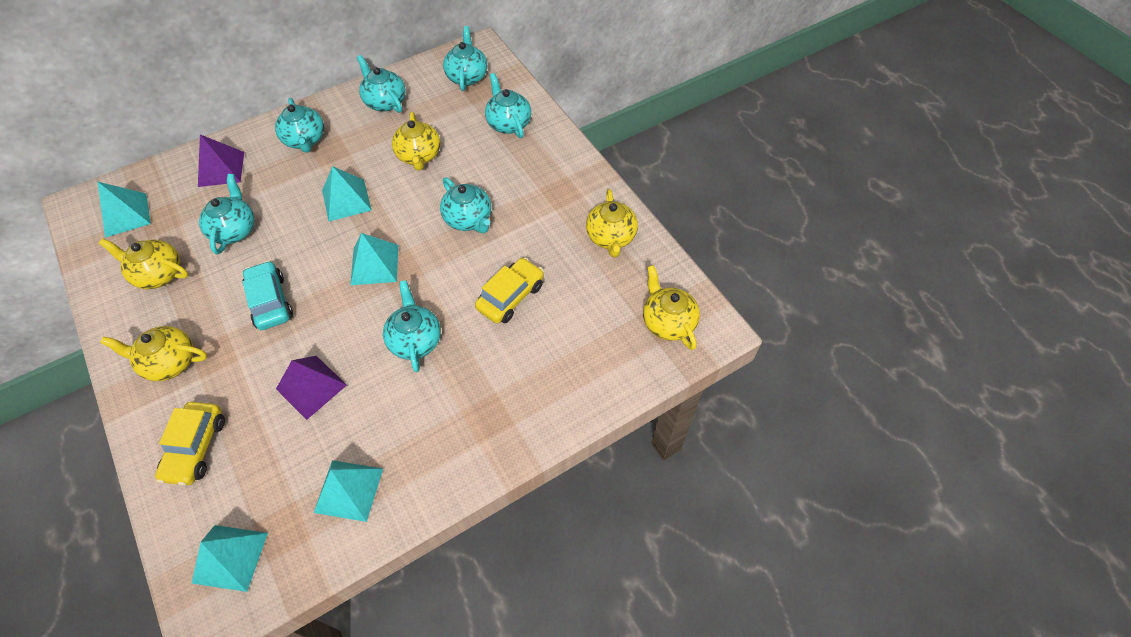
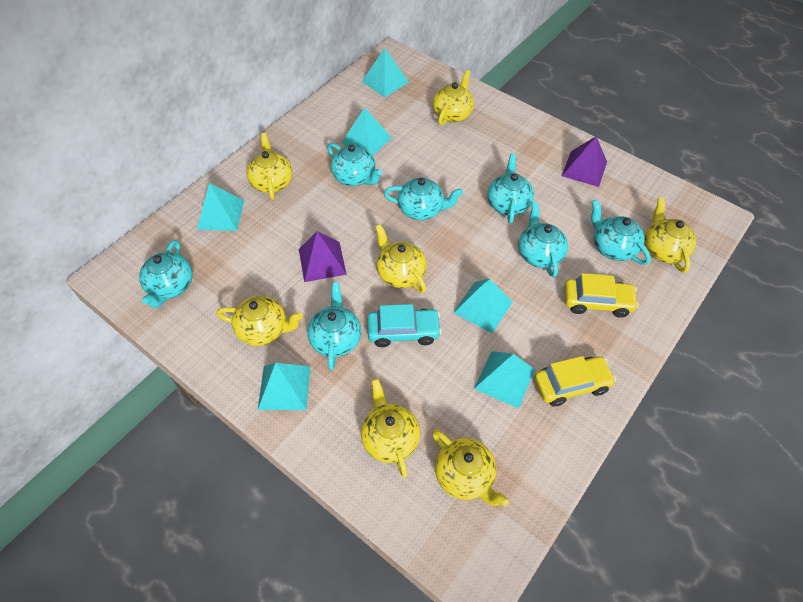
turquoise pyramid: [98,182,151,238] [192,525,268,592] [314,460,383,522] [322,166,372,221] [351,233,398,285] = 5 -> [197,183,244,231] [258,363,311,410] [341,107,392,156] [362,48,409,97] [453,278,513,333] [474,351,535,409] = 6
yellow teapot: [99,238,189,289] [100,326,207,381] [392,112,440,171] [586,189,638,257] [643,265,700,350] = 5 -> [217,296,303,346] [247,133,292,200] [361,378,420,478] [375,224,427,293] [432,429,509,506] [433,70,474,125] [645,197,696,273] = 7

